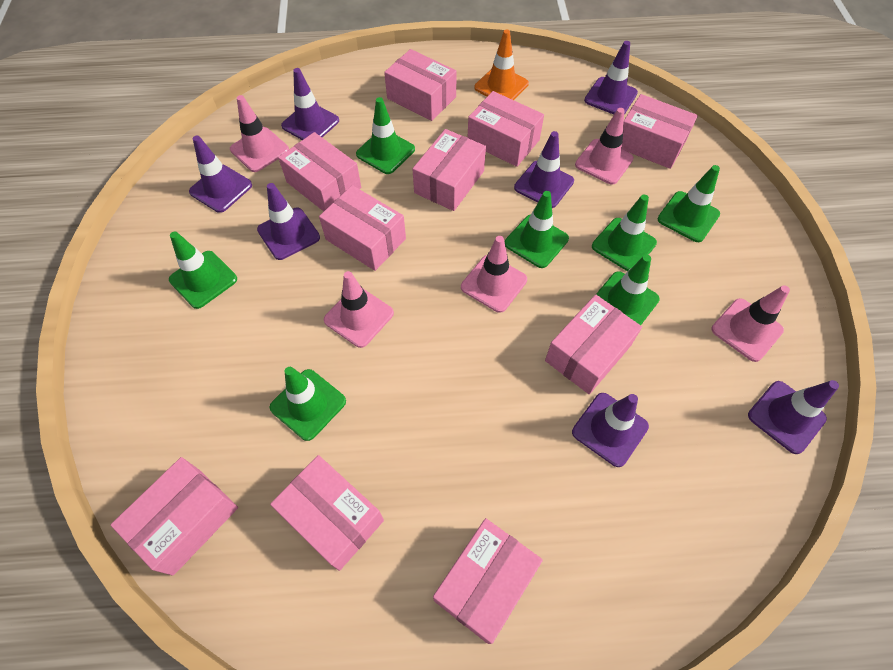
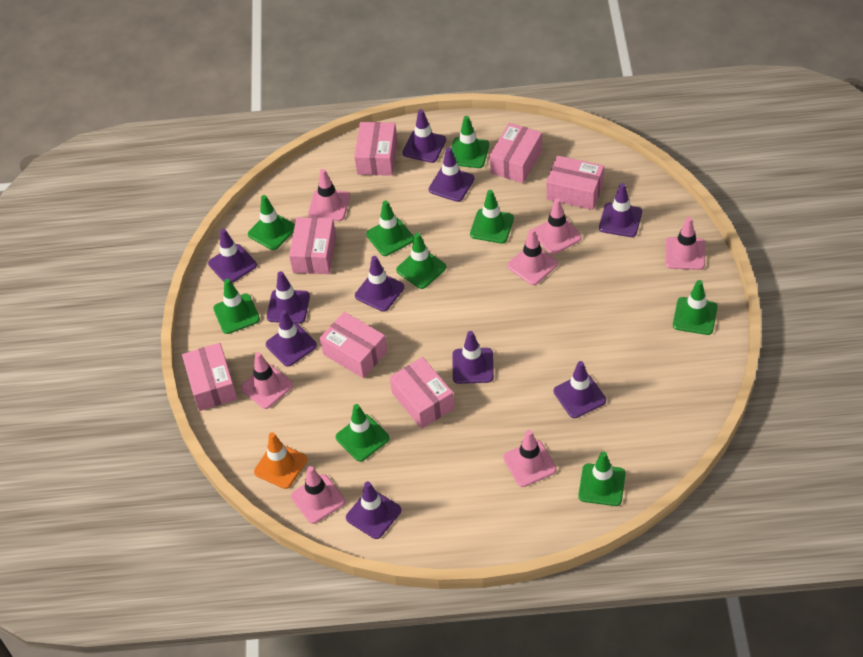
green traffic cone: [169,232,237,309] [270,367,346,441] [356,97,415,174] [505,191,569,268] [592,195,657,271] [596,255,660,325] [657,165,720,242] = 7 -> [213,279,260,334] [248,195,295,250] [336,404,390,462] [366,200,414,256] [396,233,446,289] [451,116,489,168] [470,190,514,243] [578,451,626,506] [673,280,717,335] = 9
pink box: [111,457,238,576] [270,455,384,571] [278,132,361,211] [319,185,406,271] [384,49,457,121] [413,129,486,211] [433,518,543,644] [468,91,544,167] [545,295,642,394] [622,94,698,169] = 10 -> [182,343,238,411] [289,217,336,274] [320,312,388,378] [354,122,398,176] [389,357,455,429] [490,123,542,183] [546,155,604,210] = 7
pink traffic cone: [230,95,289,172] [324,271,394,348] [461,236,527,313] [575,108,634,185] [711,285,790,362] = 5 -> [241,352,293,409] [291,466,345,524] [308,169,350,221] [503,430,557,487] [507,229,558,285] [534,198,582,254] [665,217,705,270] = 7
purple traffic cone: [189,136,252,213] [257,183,320,260] [281,68,339,140] [514,131,574,208] [572,393,649,467] [584,41,638,114] [748,380,839,454] = 7 -> [208,229,257,283] [266,310,317,367] [267,271,310,323] [346,481,401,539] [355,256,404,312] [403,109,446,163] [429,147,475,202] [452,331,494,384] [554,361,606,418] [599,183,642,237] = 10

